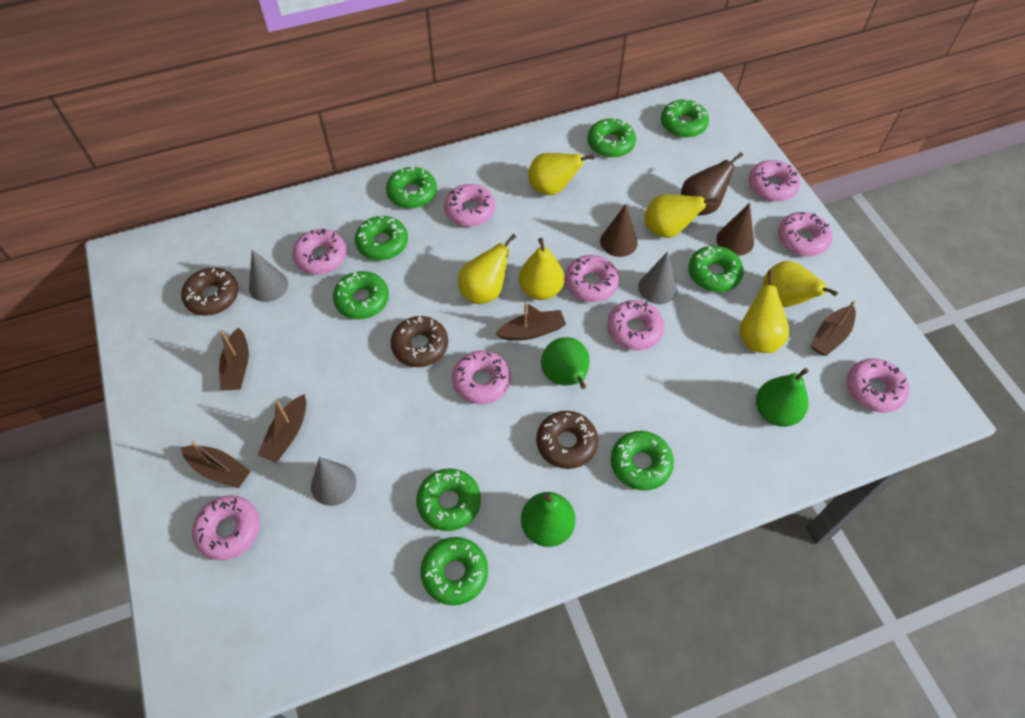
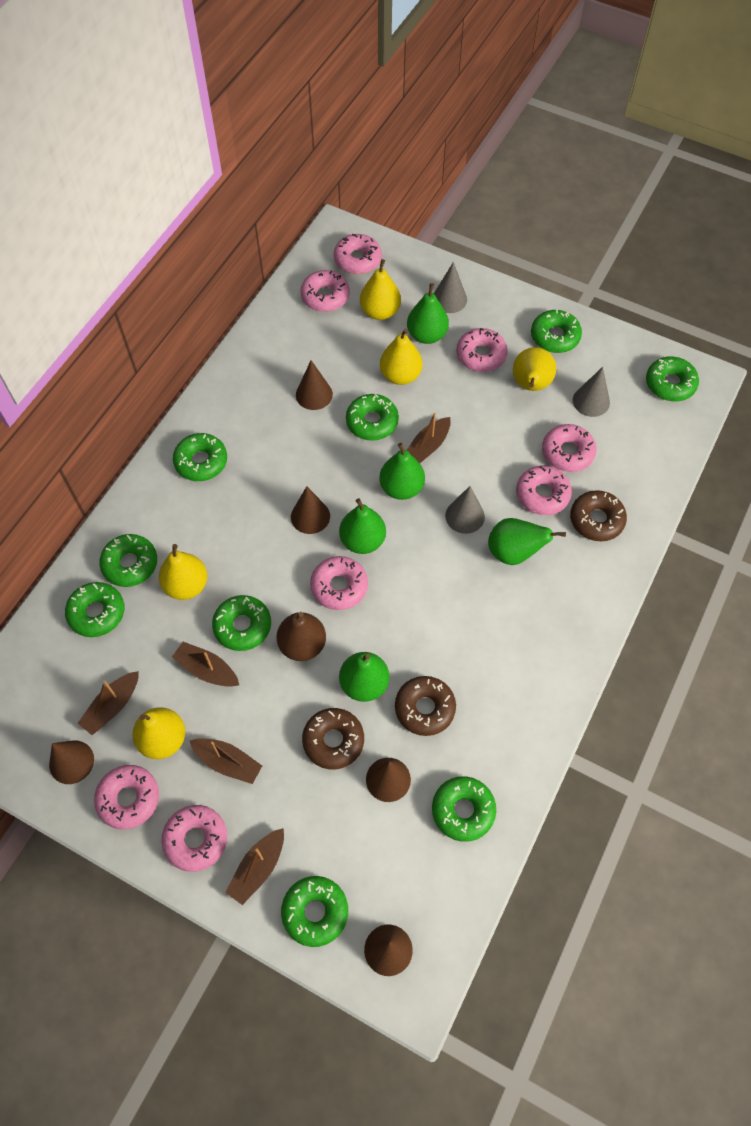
brown cone: [600,204,638,257] [716,203,754,256] = 2 -> [49,741,94,784] [291,486,330,534] [296,360,333,410] [364,925,413,976] [366,758,411,802] = 5
green pear: [521,492,576,547] [541,337,590,389] [756,368,809,427] = 3 -> [339,498,386,554] [339,652,389,702] [379,443,425,500] [407,283,449,344] [488,518,566,565] = 5
pink donut: [192,495,260,560] [292,229,347,274] [444,184,495,227] [452,351,511,404] [564,255,619,302] [607,300,664,350] [748,160,800,201] [778,212,832,256] [847,358,909,413] = 9 -> [94,765,159,829] [161,805,227,872] [300,270,350,312] [310,556,368,610] [334,234,382,274] [456,328,508,372] [516,466,572,515] [542,424,596,472] = 8
yellow pear: [458,234,516,304] [519,238,565,300] [528,153,595,195] [644,194,718,238] [739,270,790,353] [763,261,838,307] = 6 -> [132,707,185,759] [159,544,207,600] [360,259,401,320] [380,328,423,385] [513,347,556,391] = 5

